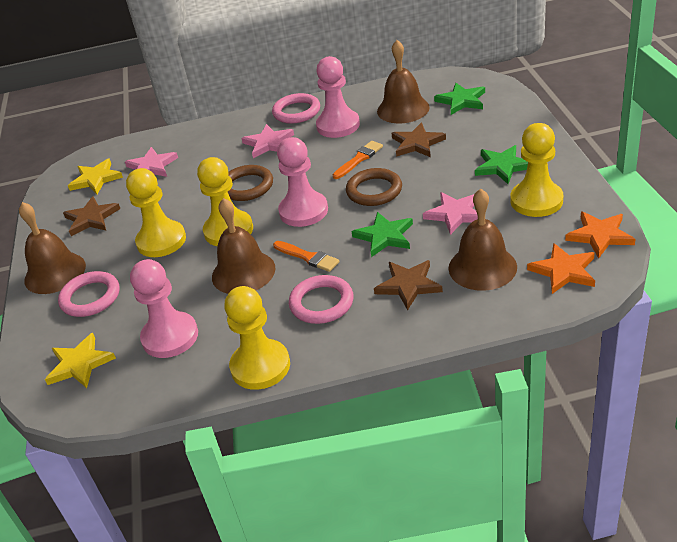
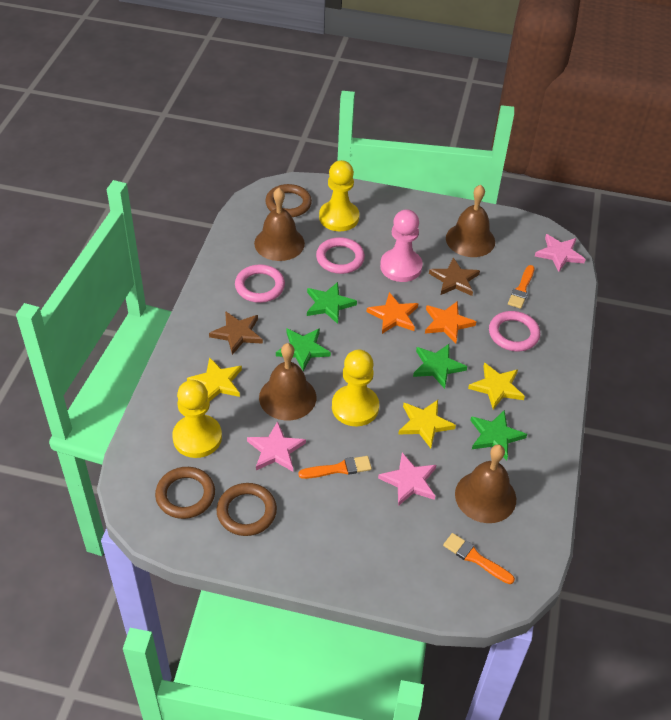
brown ring: [228,165,273,201] [346,168,402,206] = 2 -> [155,467,215,519] [216,483,277,536] [265,184,312,217] = 3
brown star: [63,196,120,236] [374,260,443,310] [392,123,446,157] = 3 -> [209,311,263,355] [429,257,480,296] = 2
green star: [351,212,413,257] [434,83,485,115] [475,145,528,184] = 3 -> [276,328,331,371] [307,282,357,324] [413,344,467,389] [470,410,527,461] = 4
orange brush: [273,241,340,272] [333,141,383,179] = 2 -> [298,456,372,479] [443,533,515,584] [508,265,535,309] = 3
pink pawn: [130,259,198,358] [277,137,328,227] [316,56,360,138] = 3 -> [380,209,423,282] = 1
yellow pawn: [126,168,186,257] [197,157,253,246] [224,286,290,390] [511,123,563,217] = 4 -> [172,380,222,458] [319,160,359,231] [332,350,379,426] = 3
yellow star: [45,333,116,388] [68,159,123,194] = 2 -> [187,357,242,402] [398,400,456,448] [468,363,525,410] = 3

